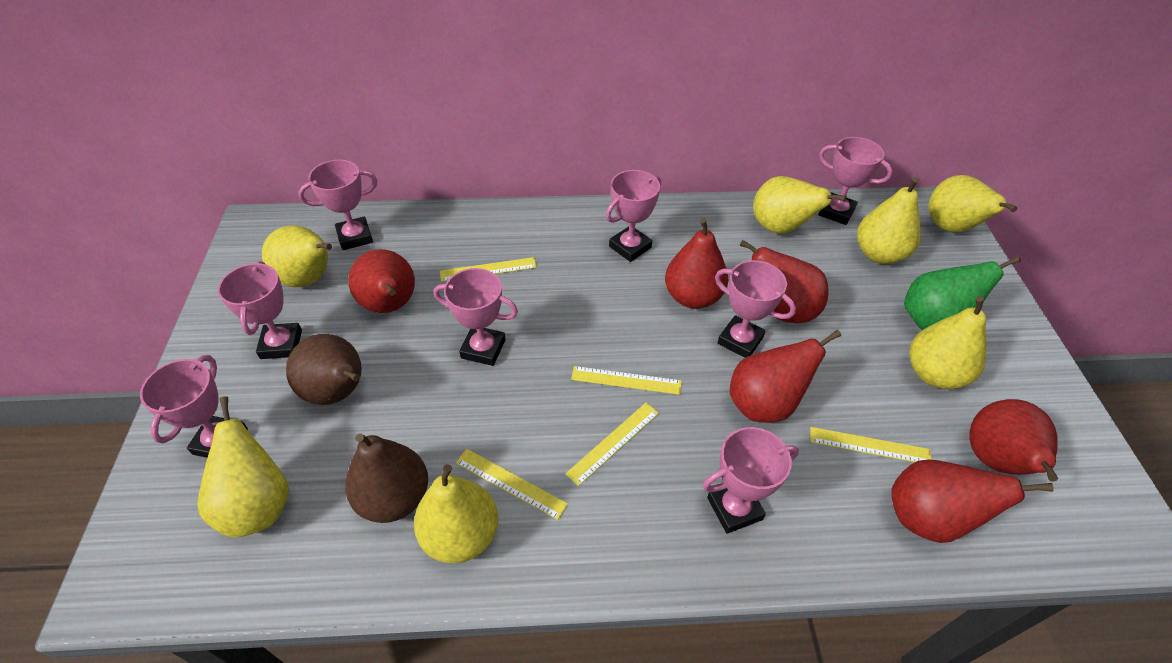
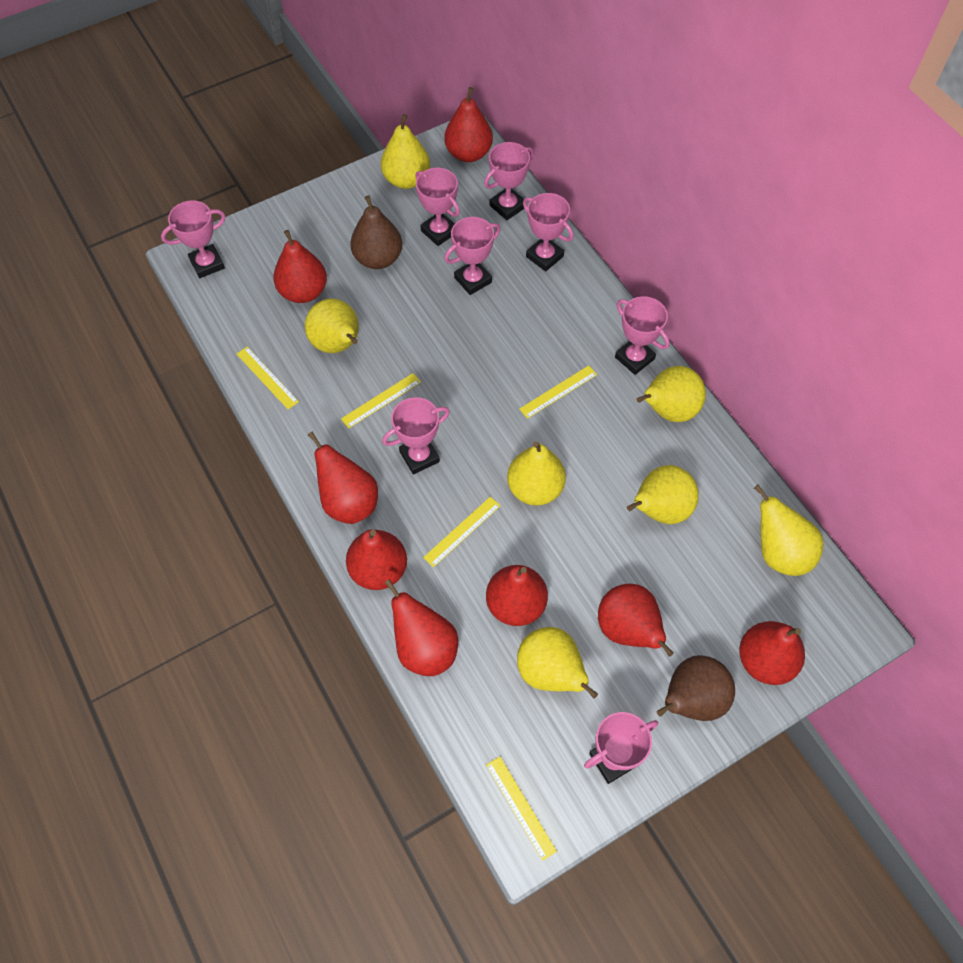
green pear: [904,256,1021,330] = 1 -> none = 0
red pear: [348,249,415,313] [665,218,729,309] [730,330,841,423] [740,240,829,323] [891,459,1054,543] [969,399,1058,482] = 6 -> [273,230,327,303] [308,432,378,524] [346,529,407,590] [385,579,458,676] [444,87,493,162] [486,565,548,626] [598,584,674,657] [739,621,805,685] = 8

